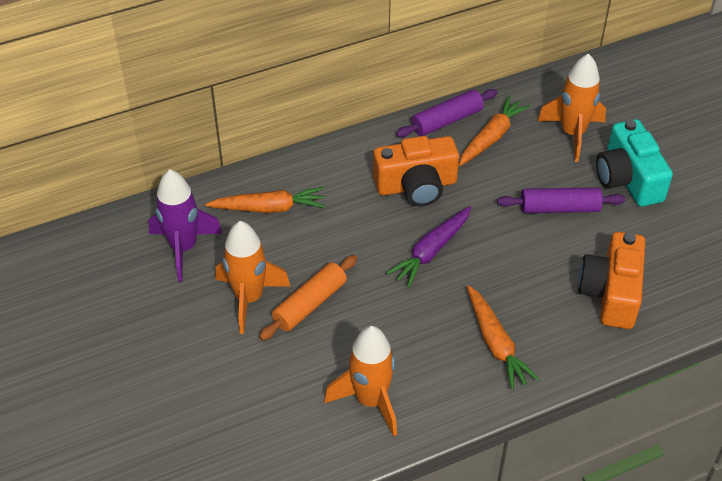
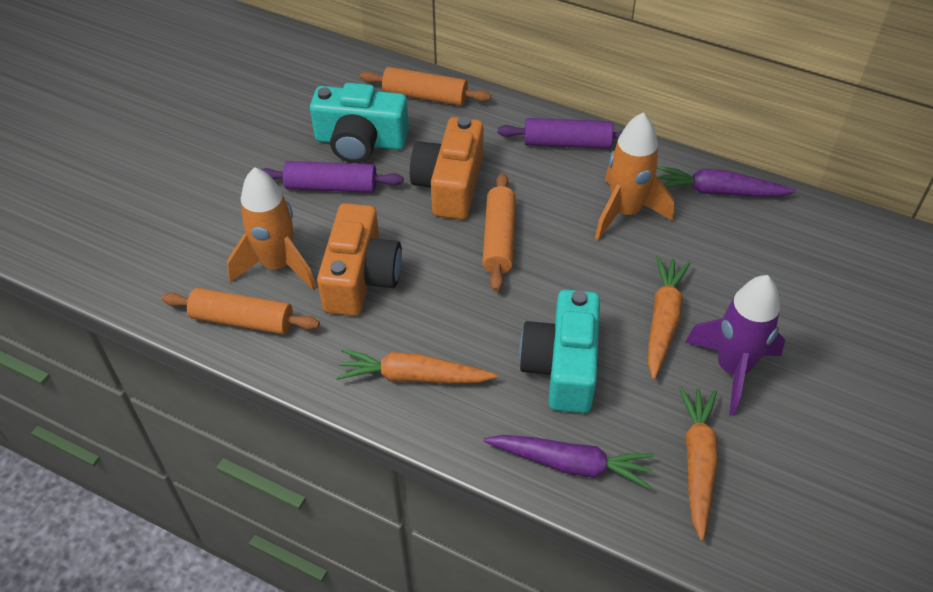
orange rocket: [215,221,291,334] [324,326,397,437] [537,53,606,162] = 3 -> [227,167,317,291] [595,113,674,240] = 2
orange rolling pin: [259,255,357,340] = 1 -> [162,288,320,334] [360,67,491,106] [482,173,516,292] = 3
purple carrot: [387,206,471,287] = 1 -> [483,435,654,489] [657,166,796,197] = 2
turquoise camera: [596,119,673,207] = 1 -> [310,83,409,163] [519,290,600,413] = 2

